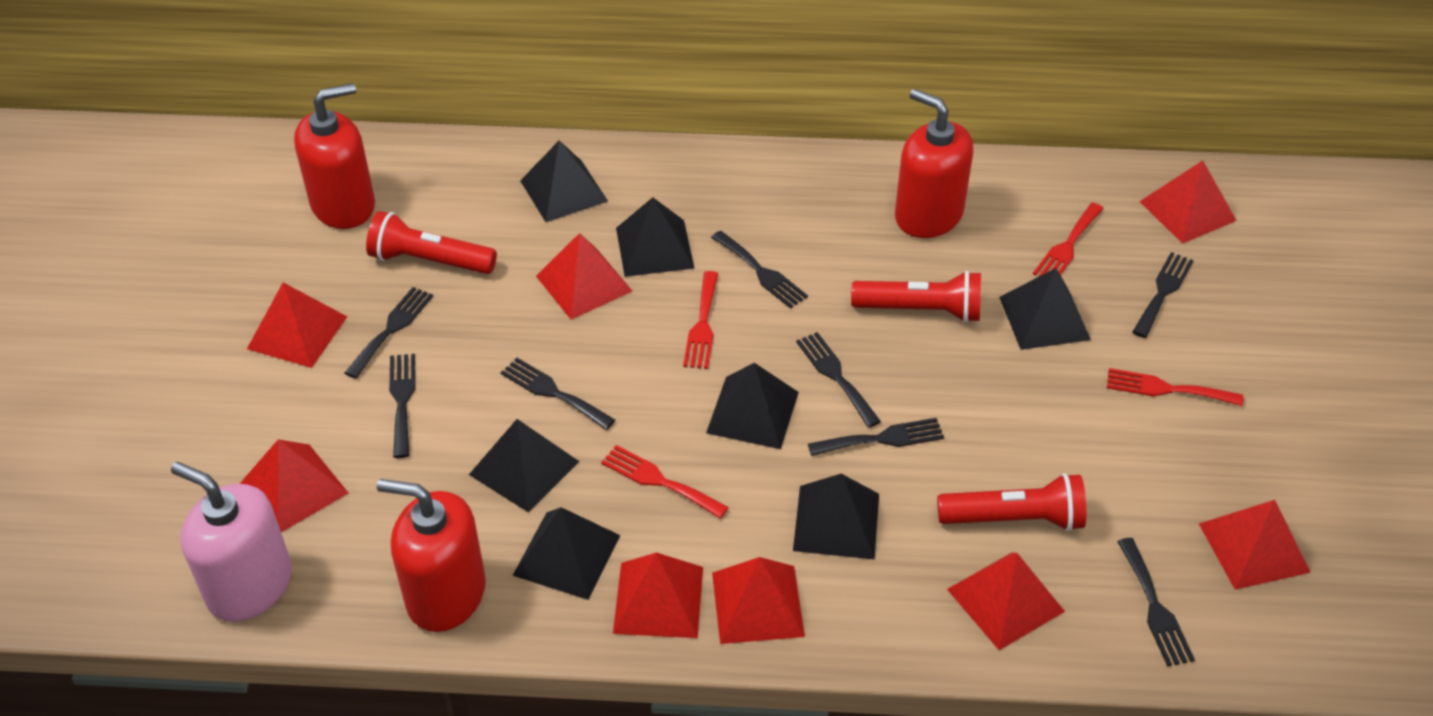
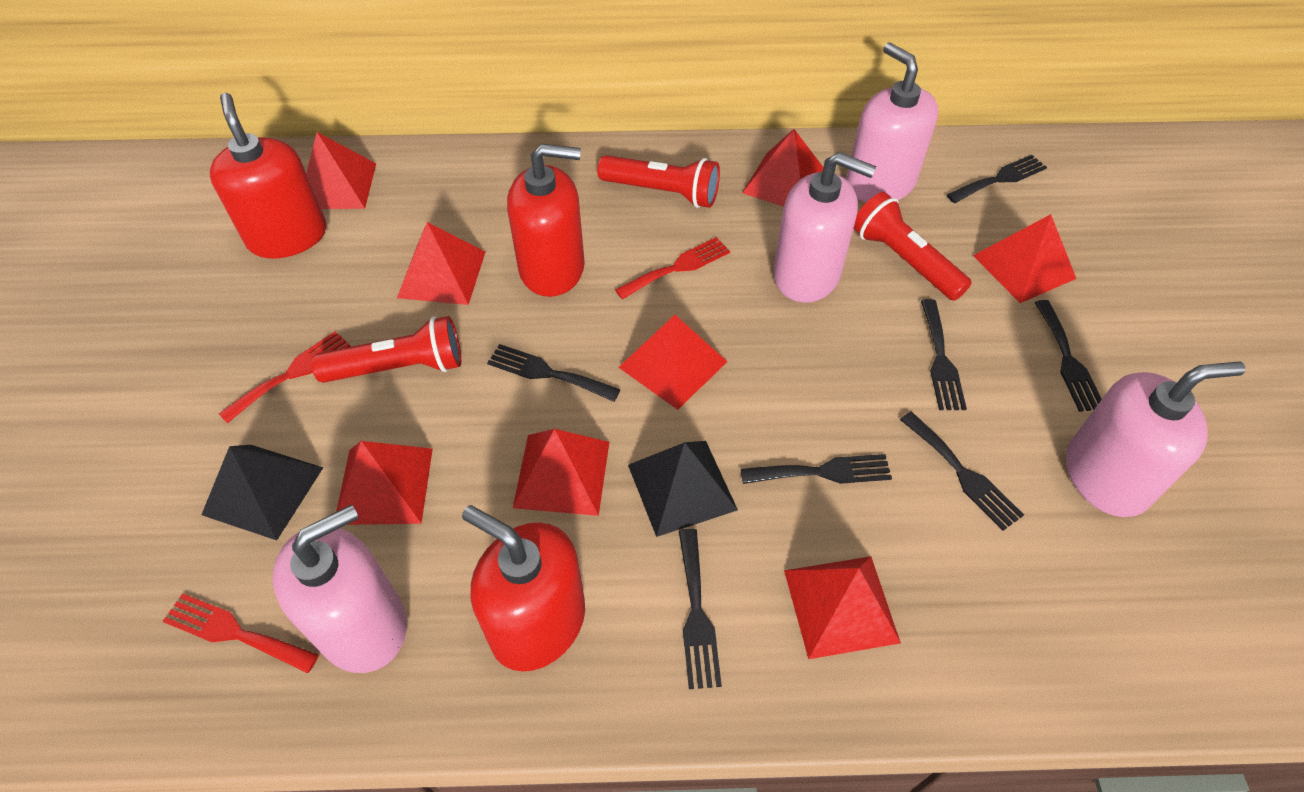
black fork: [345,287,433,379] [389,354,415,458] [501,358,615,430] [711,231,808,309] [796,332,881,428] [808,418,944,456] [1117,538,1195,667] [1133,252,1194,338] = 8 -> [487,344,621,402] [679,528,722,689] [741,454,892,484] [900,412,1024,531] [921,299,967,410] [947,155,1047,203] [1034,300,1102,412] = 7
black pyramid: [469,419,579,512] [512,507,621,600] [520,140,608,222] [616,197,694,277] [706,363,799,449] [793,474,879,560] [999,268,1091,350] = 7 -> [201,445,323,540] [628,441,738,537] = 2
pink soap dispenser: [171,462,292,622] = 1 -> [273,505,407,673] [773,152,876,303] [846,43,938,202] [1066,361,1246,517] = 4
red fork: [601,445,729,519] [683,271,718,369] [1033,202,1104,276] [1107,368,1244,406] = 4 -> [163,593,319,673] [219,331,350,423] [615,237,730,299] = 3

